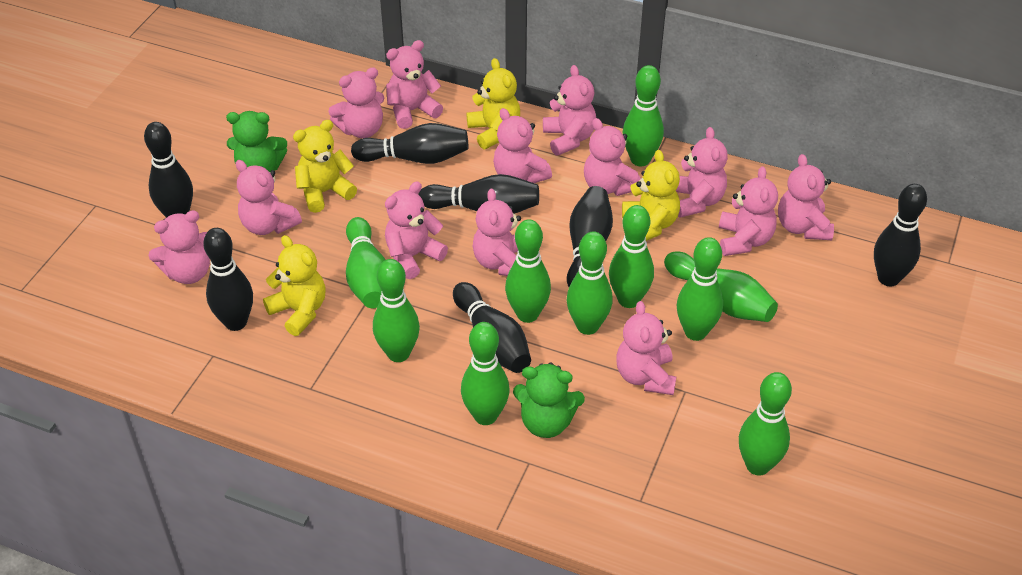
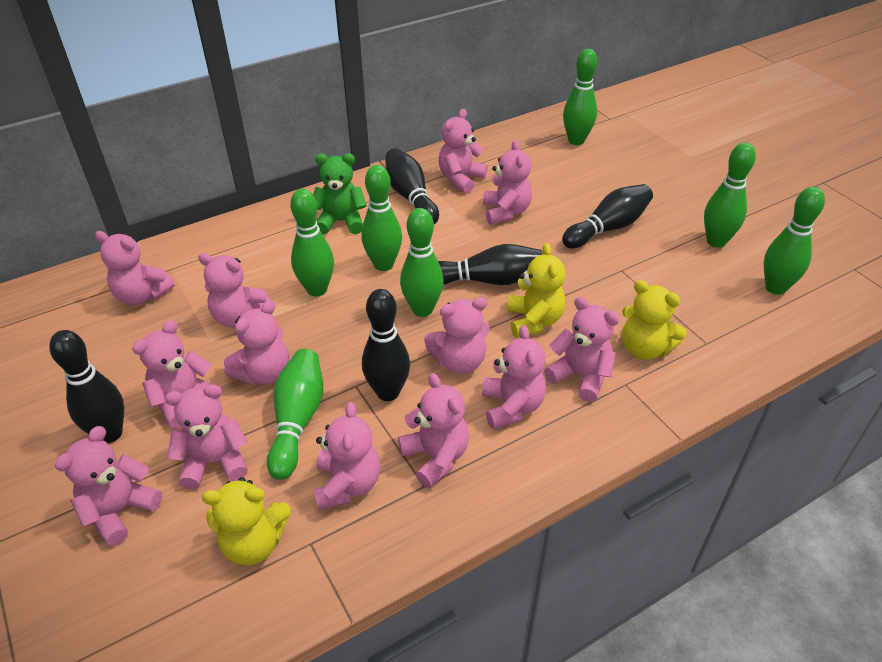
black bowling pin: [144,122,193,218] [203,228,253,331] [351,123,468,164] [418,174,539,214] [453,282,531,373] [567,186,613,287] [874,184,927,287] = 7 -> [49,330,124,443] [362,289,410,401] [385,148,439,224] [438,244,542,285] [562,184,653,249] = 5
green bowling pin: [346,217,386,308] [373,259,420,362] [461,322,510,425] [505,219,551,323] [567,231,613,335] [609,205,654,308] [622,65,664,166] [664,251,778,322] [677,237,723,341] [739,372,792,476] = 10 -> [267,349,323,480] [290,189,334,297] [361,165,402,271] [400,208,444,317] [563,49,598,145] [704,143,756,248] [764,187,825,295] = 7
green teddy bear: [226,111,287,172] [513,362,585,438] = 2 -> [313,153,367,234] = 1
yellow teddy bear: [263,235,326,336] [293,120,357,213] [467,58,520,149] [622,150,680,241] = 4 -> [202,477,291,566] [507,243,566,338] [622,280,687,360] = 3

